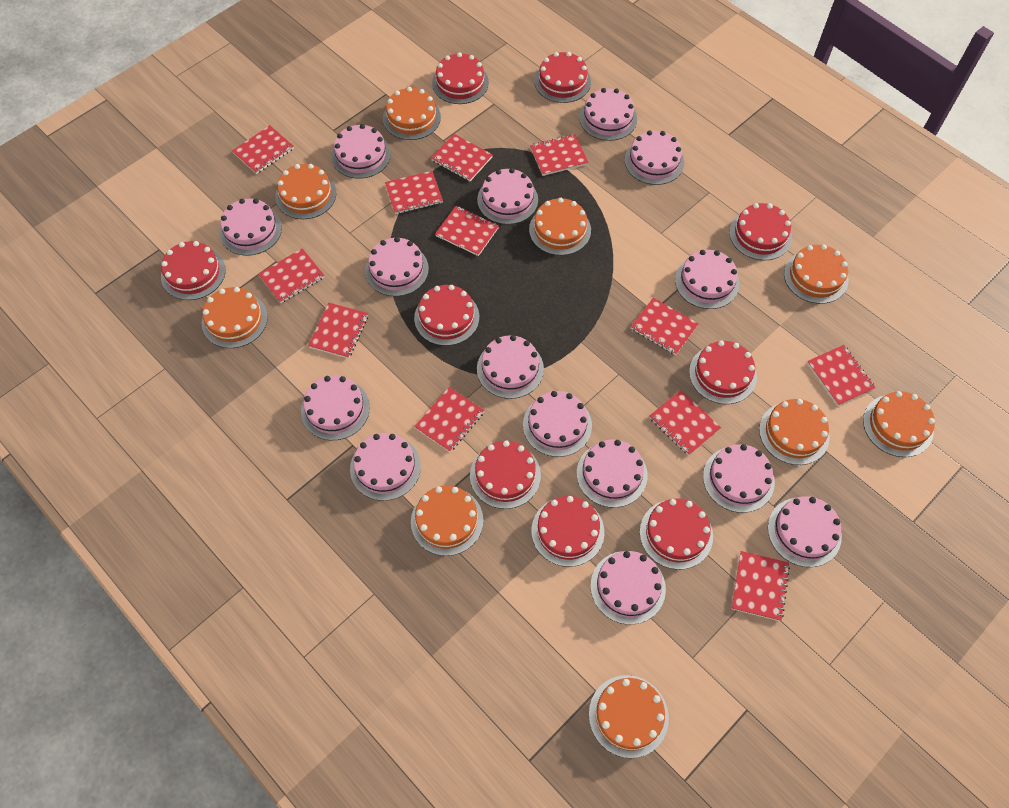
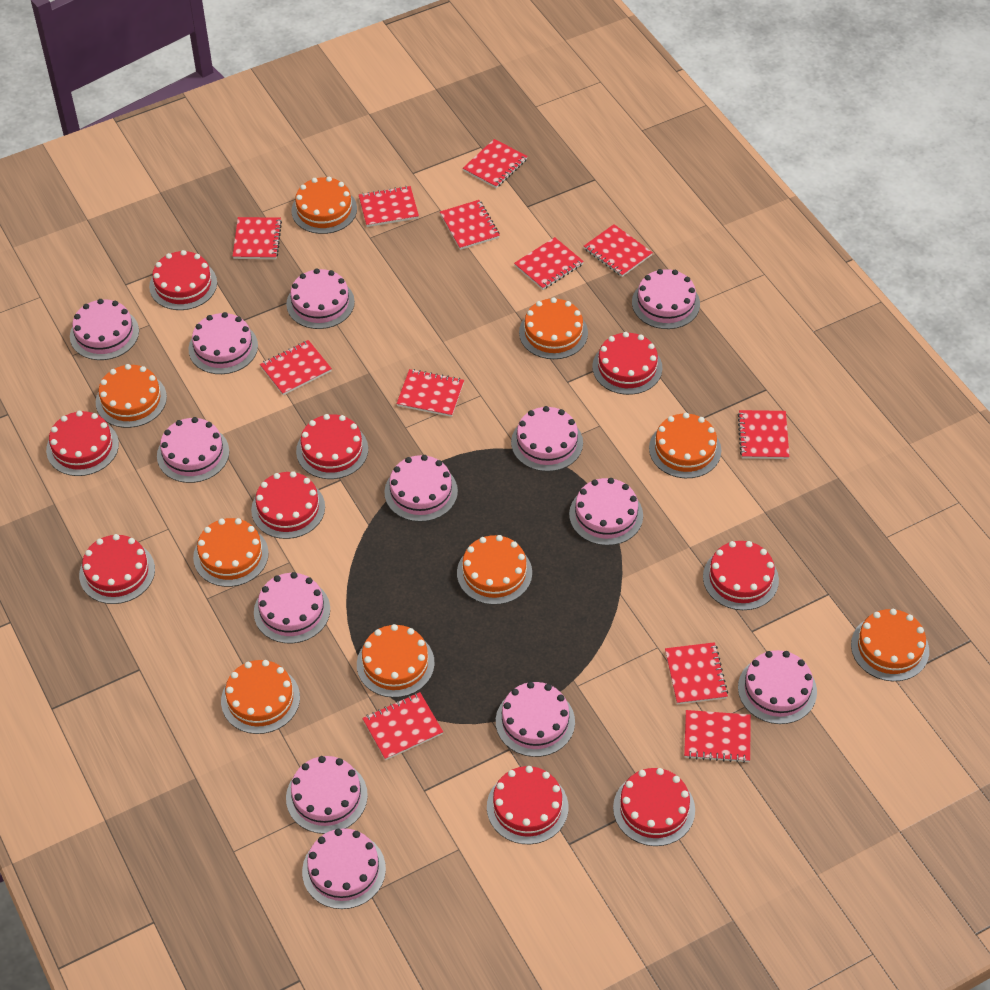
pink cake: [219,199,282,256] [301,375,370,440] [331,124,391,179] [350,433,421,501] [365,237,429,296] [477,168,538,224] [477,335,544,399] [523,391,592,457] [577,439,648,508] [579,88,637,141] [591,551,666,625] [625,130,684,185] [675,250,739,309] [703,444,775,513] [768,496,842,567] = 15 -> [70,299,139,360] [157,417,229,483] [188,312,258,374] [254,572,330,643] [286,268,355,329] [286,756,368,834] [302,828,386,909] [384,455,458,522] [496,682,575,757] [511,406,583,472] [569,478,643,545] [632,269,700,329] [738,650,817,724] = 13

